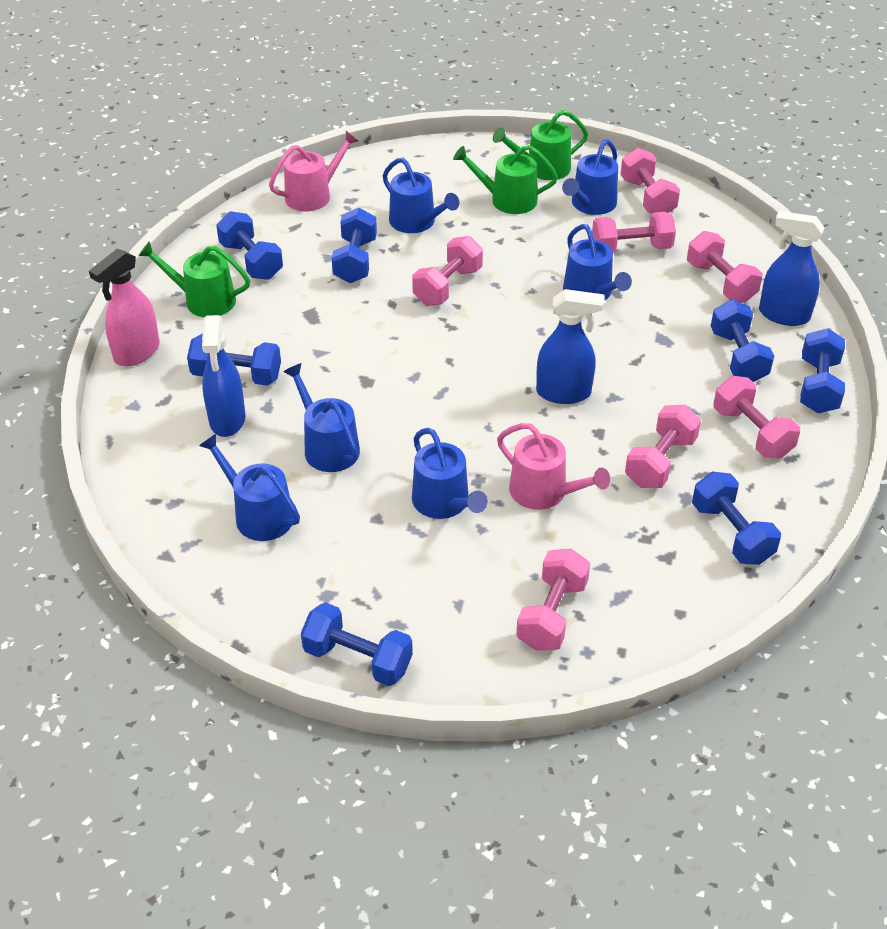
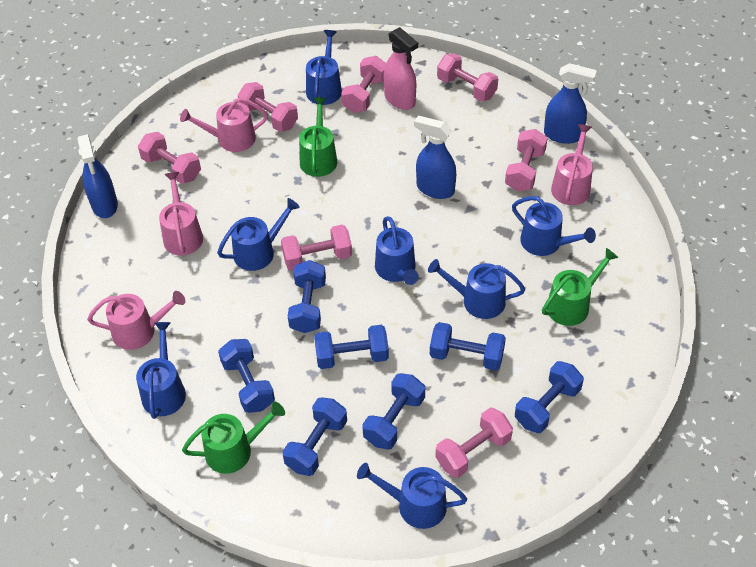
blue watering can: [199,434,300,541] [283,363,360,472] [382,158,459,233] [412,428,488,519] [562,139,618,215] [563,224,632,301] = 6 -> [136,322,186,419] [217,198,300,271] [306,30,342,105] [357,463,467,529] [375,216,418,285] [428,259,525,319] [512,196,596,256] = 7
pink watering can: [269,131,358,212] [497,423,610,510] = 2 -> [87,291,185,350] [159,172,203,256] [180,97,268,152] [551,124,593,205] = 4

